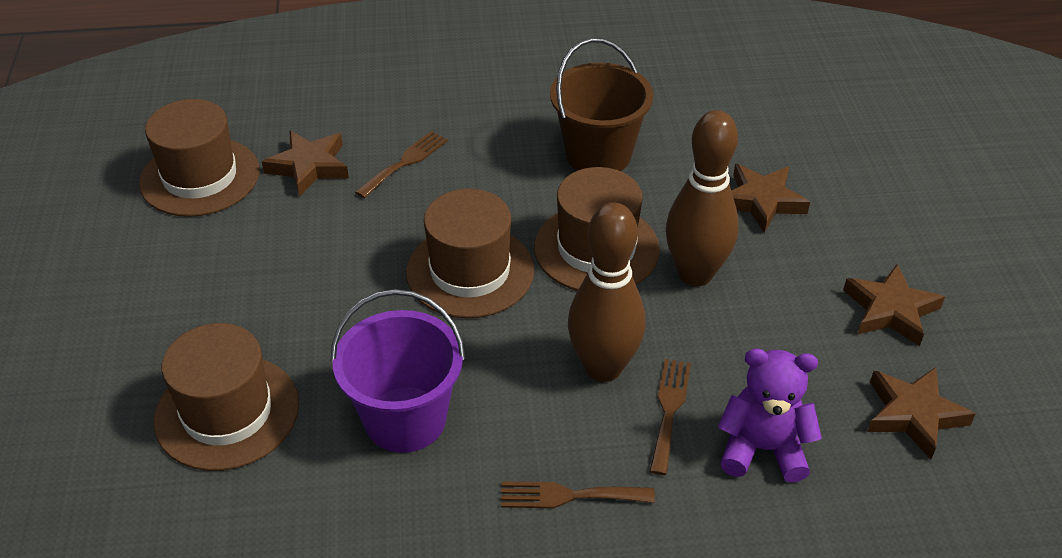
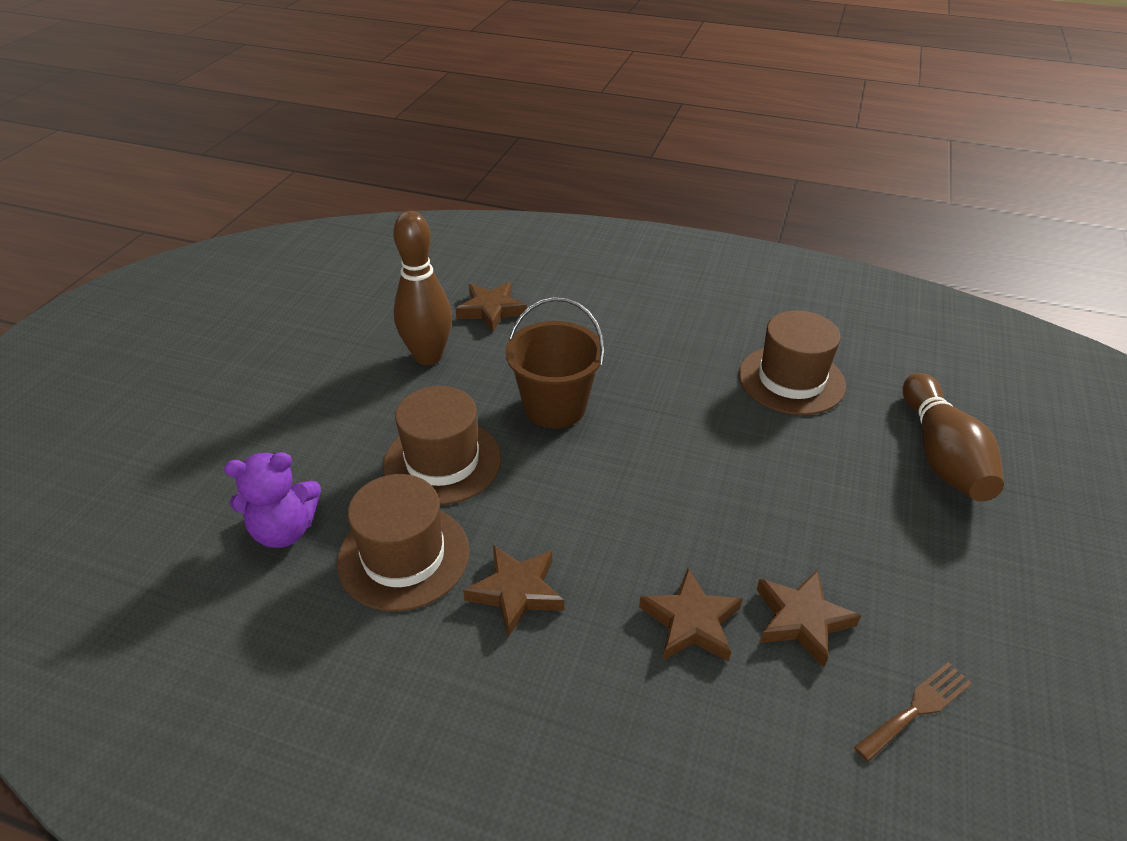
brown fork: [355,131,448,198] [501,482,655,508] [649,359,691,475] = 3 -> [854,662,972,762] = 1
brown hat: [139,99,259,217] [154,323,299,471] [406,189,534,318] [534,167,660,291] = 4 -> [337,474,470,611] [383,386,501,505] [739,310,846,415] = 3
purple bucket: [330,289,466,453] = 1 -> none = 0

